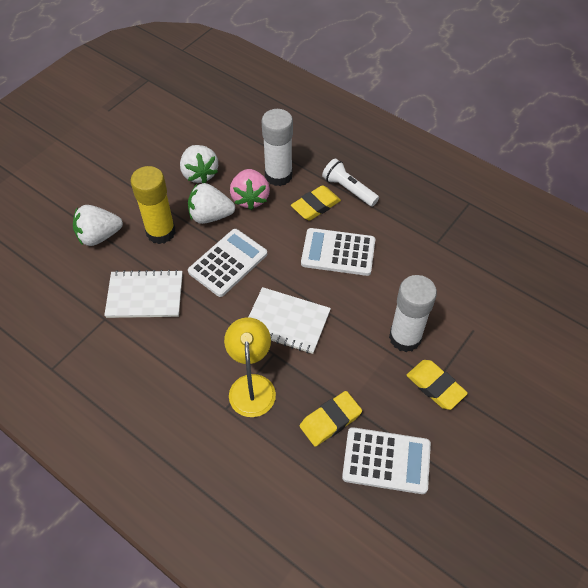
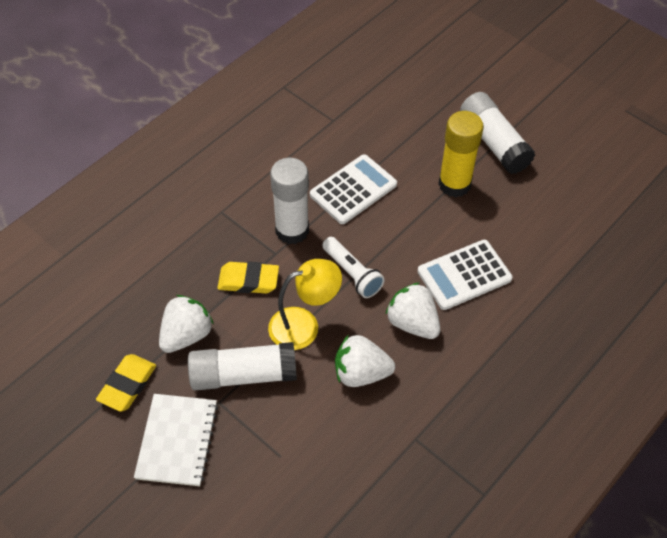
pink strawberry: [230,169,270,210] = 1 -> none = 0
white calculator: [188,229,267,297] [301,228,375,276] [342,427,431,494] = 3 -> [310,154,397,224] [417,240,513,310] = 2
white glue stick: [262,109,293,186] [389,275,437,352] = 2 -> [188,342,297,390] [270,158,309,244] [460,92,535,174] = 3
white notebook: [104,270,183,318] [248,287,331,354] = 2 -> [134,394,218,486] = 1
yellow eraser: [291,185,341,220] [300,391,362,447] [407,360,468,410] = 3 -> [96,354,156,412] [217,262,279,294] = 2

